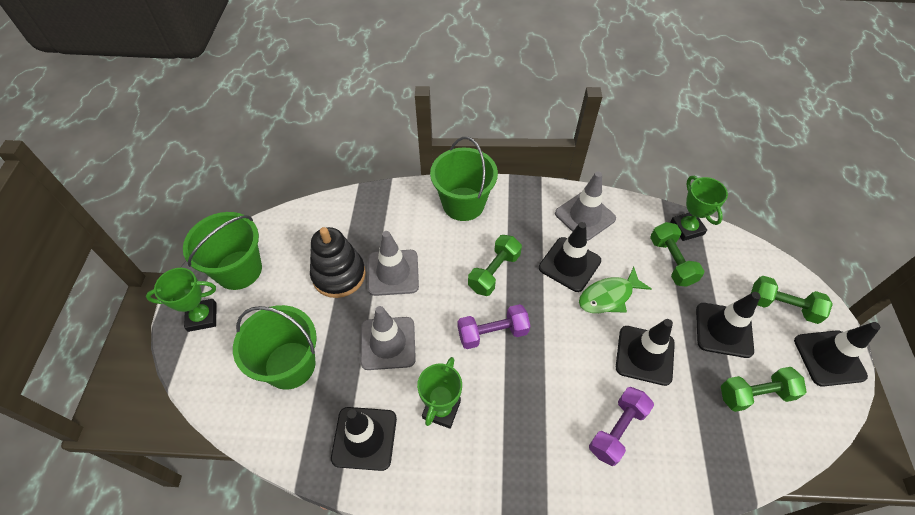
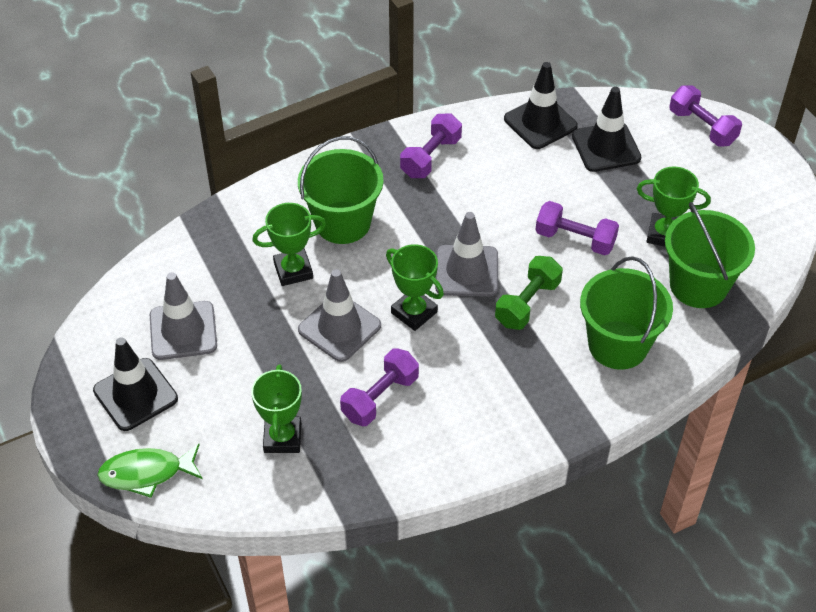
black stacking toy: [310,227,366,298] = 1 -> none = 0
black traffic cone: [331,407,397,471] [539,222,601,292] [616,319,675,386] [696,292,761,358] [794,322,881,387] = 5 -> [93,337,178,431] [504,62,578,149] [572,87,641,172] = 3
green dumbbell: [468,235,522,296] [650,222,704,287] [721,367,806,412] [751,276,833,324] = 4 -> [495,256,563,330] = 1
green trophy: [146,268,217,332] [417,357,462,429] [670,176,728,241] = 3 -> [251,365,302,453] [253,203,326,286] [386,244,444,331] [637,166,711,246] = 4
purple dumbbell: [458,304,530,349] [589,387,654,466] = 2 -> [340,348,419,426] [400,113,462,178] [535,201,619,255] [669,85,742,147] = 4

